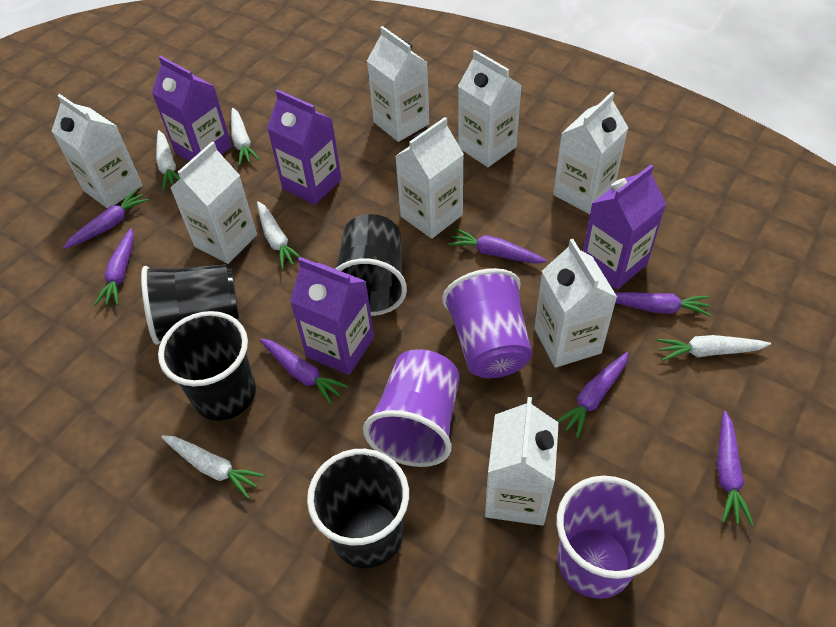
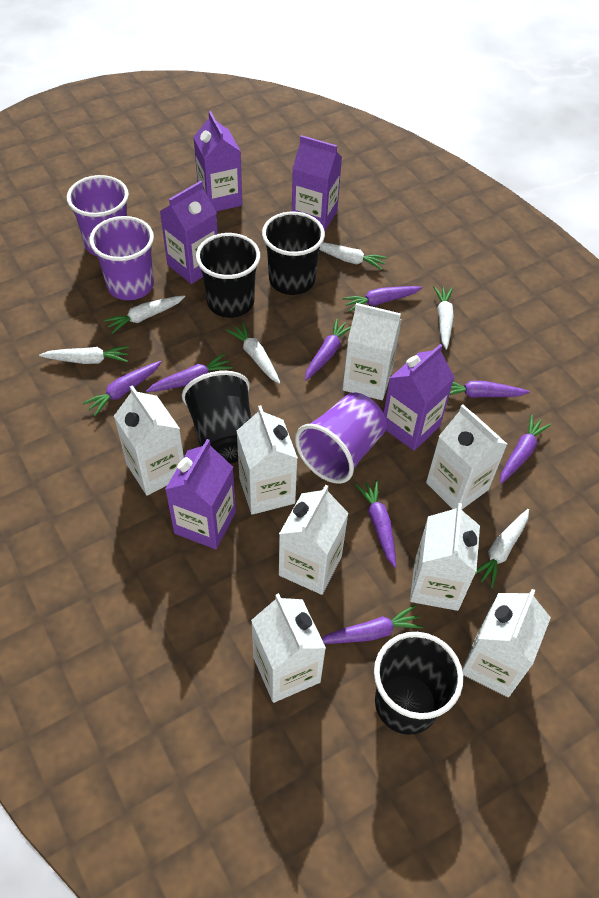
purple carrot: [63,190,149,249] [94,228,134,305] [260,338,348,405] [448,228,547,264] [557,352,629,438] [615,292,711,316] [717,411,754,525] = 7 -> [82,361,161,416] [146,354,233,392] [305,319,351,380] [321,605,423,644] [342,286,422,312] [356,480,396,568] [449,381,530,398] [500,415,551,484] = 8
purple carton: [152,56,232,161] [267,89,342,205] [290,257,374,375] [583,165,666,289] = 4 -> [160,181,218,284] [165,439,236,549] [193,111,242,212] [292,135,342,231] [384,344,455,451] = 5
white carrot: [156,130,180,190] [161,435,265,499] [231,108,260,166] [257,201,300,269] [656,335,771,361] = 5 -> [39,346,129,364] [104,296,185,334] [226,322,280,384] [319,242,387,270] [434,286,454,350] [475,509,529,588] = 6

